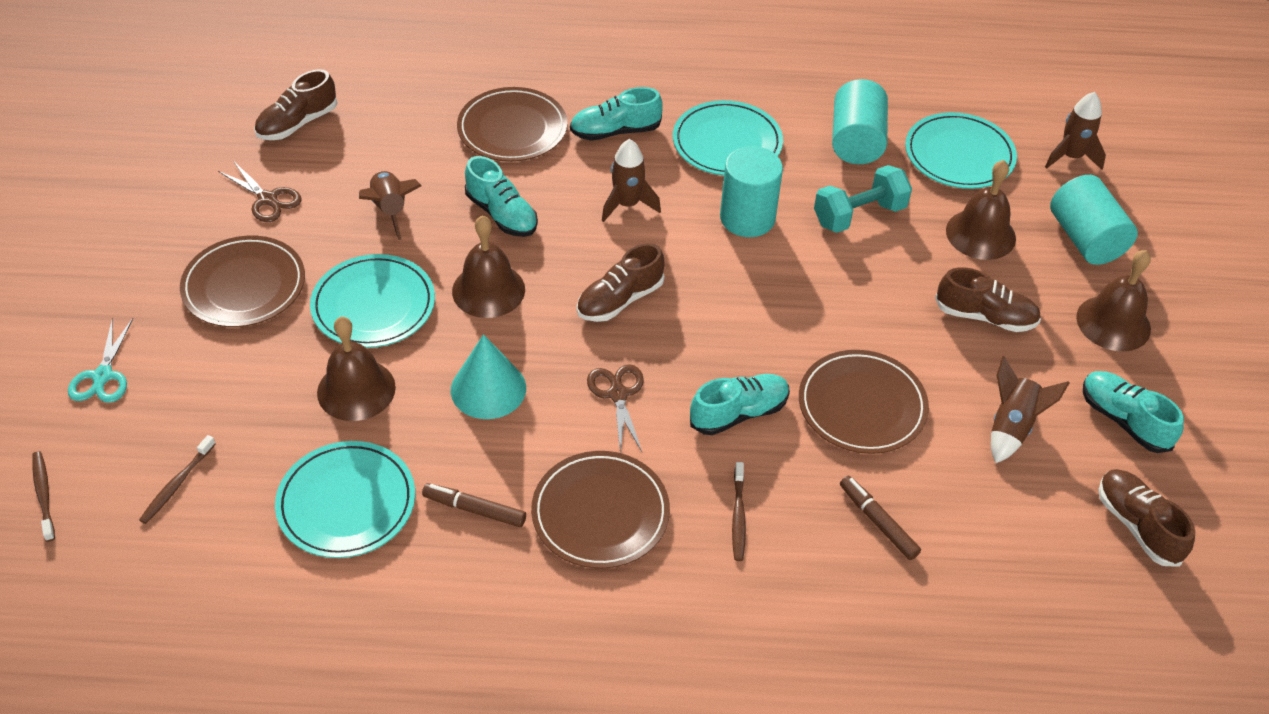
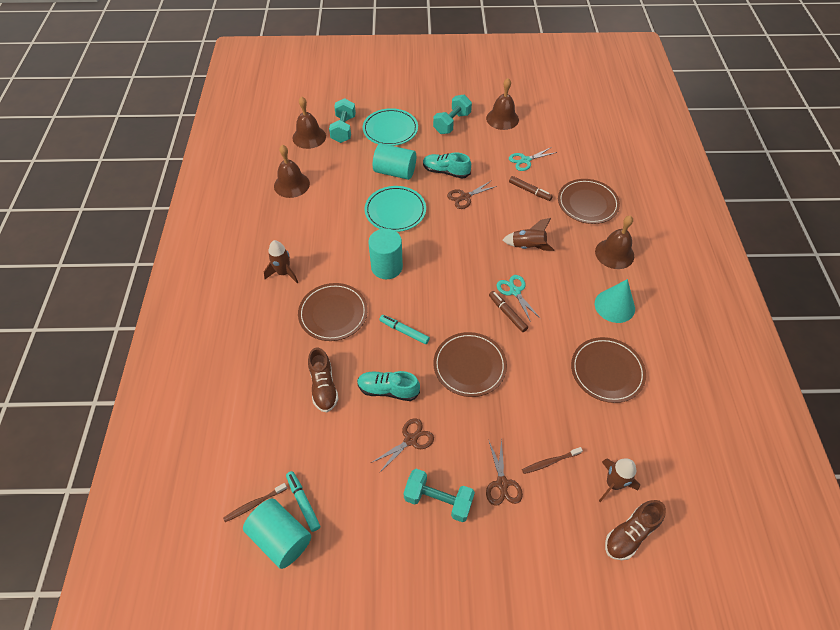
brown rocket: [359,171,422,240] [602,139,661,222] [991,356,1070,463] [1045,92,1106,170] = 4 -> [264,240,298,283] [503,218,554,251] [599,458,640,502] = 3
brown scissors: [218,161,301,222] [587,364,644,452] = 2 -> [371,418,434,473] [447,181,497,209] [486,438,523,506] = 3
brown shoe: [254,69,337,140] [577,243,664,322] [935,267,1041,332] [1098,469,1195,566] = 4 -> [308,348,339,412] [605,500,666,560] = 2
brown toothbrush: [32,451,55,542] [139,435,216,524] [732,462,746,561] = 3 -> [223,483,287,522] [522,447,583,474] = 2
turquoise dumbbell: [814,165,912,233] = 1 -> [329,98,356,143] [404,469,475,522] [433,95,472,134] = 3
turquoise marker: none = 0 -> [286,471,320,532] [379,315,430,344] = 2
turquoise plate: [275,441,415,558] [310,254,435,348] [673,100,783,176] [905,112,1017,189] = 4 -> [363,108,418,146] [365,186,426,232] = 2
turquoise scissors: [68,318,133,403] = 1 -> [497,275,541,322] [509,147,557,171] = 2
turquoise shoe: [465,156,538,237] [570,87,663,141] [690,374,790,435] [1083,371,1184,453] = 4 -> [357,371,420,401] [423,152,471,179] = 2

